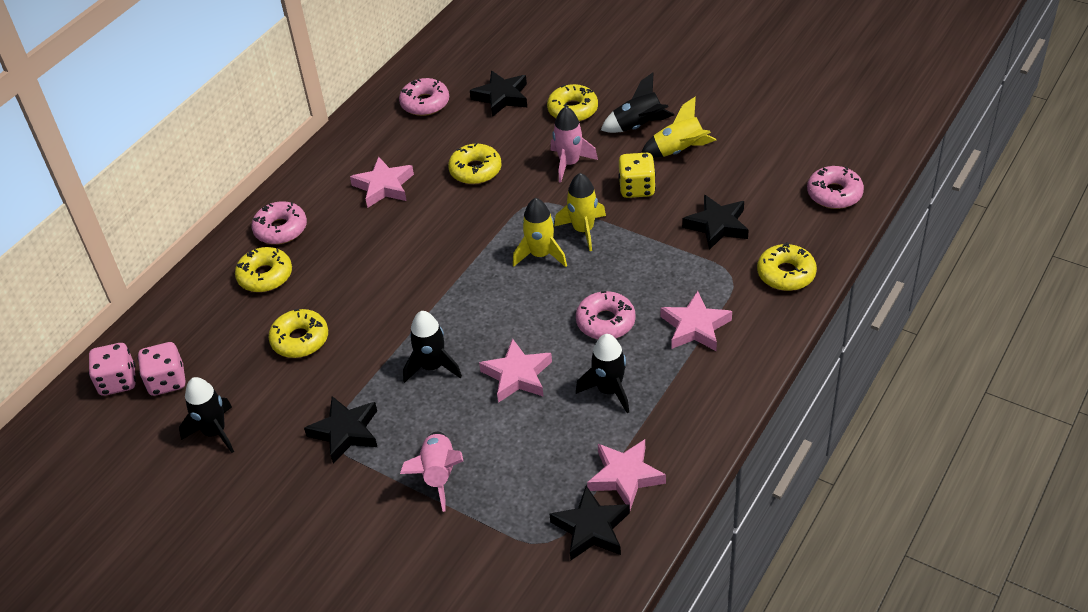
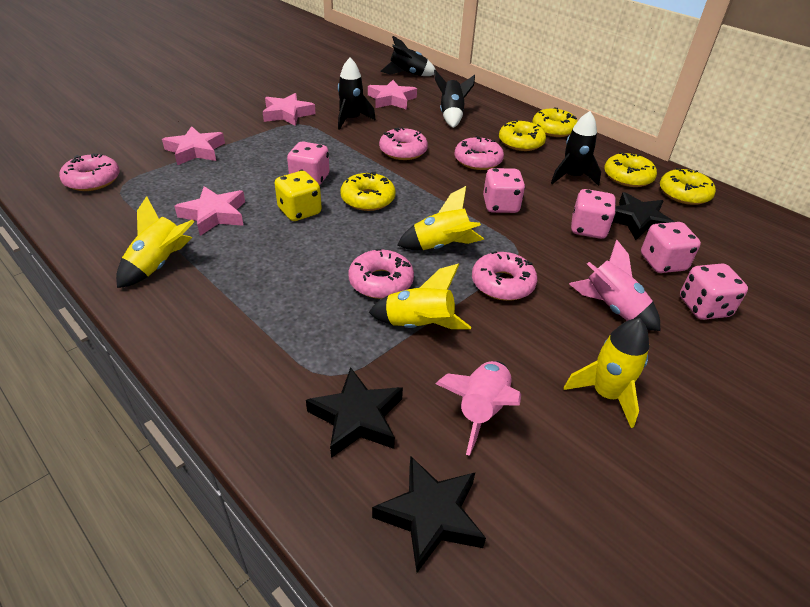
black star: [304,396,377,464] [470,71,527,117] [550,486,630,560] [682,194,749,250] = 4 -> [306,367,403,458] [372,456,486,573] [613,192,674,240] = 3
pink dice: [88,343,136,396] [138,342,186,396] = 2 -> [287,141,330,186] [483,168,525,213] [571,189,616,239] [641,222,701,273] [680,263,748,320] = 5
pink donut: [251,201,307,244] [399,78,449,116] [576,291,636,339] [807,166,864,209] = 4 -> [59,153,120,191] [348,249,414,299] [379,127,428,160] [454,136,504,170] [472,251,537,301] = 5
yellow rocket: [513,198,567,267] [555,173,606,251] [641,97,716,158] = 3 -> [116,196,195,288] [369,264,471,329] [397,186,484,250] [564,318,649,428] = 4

